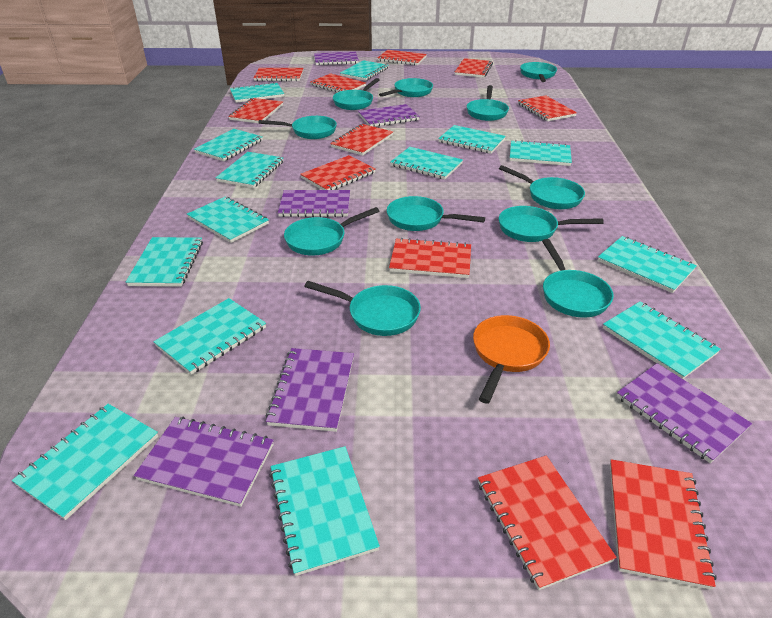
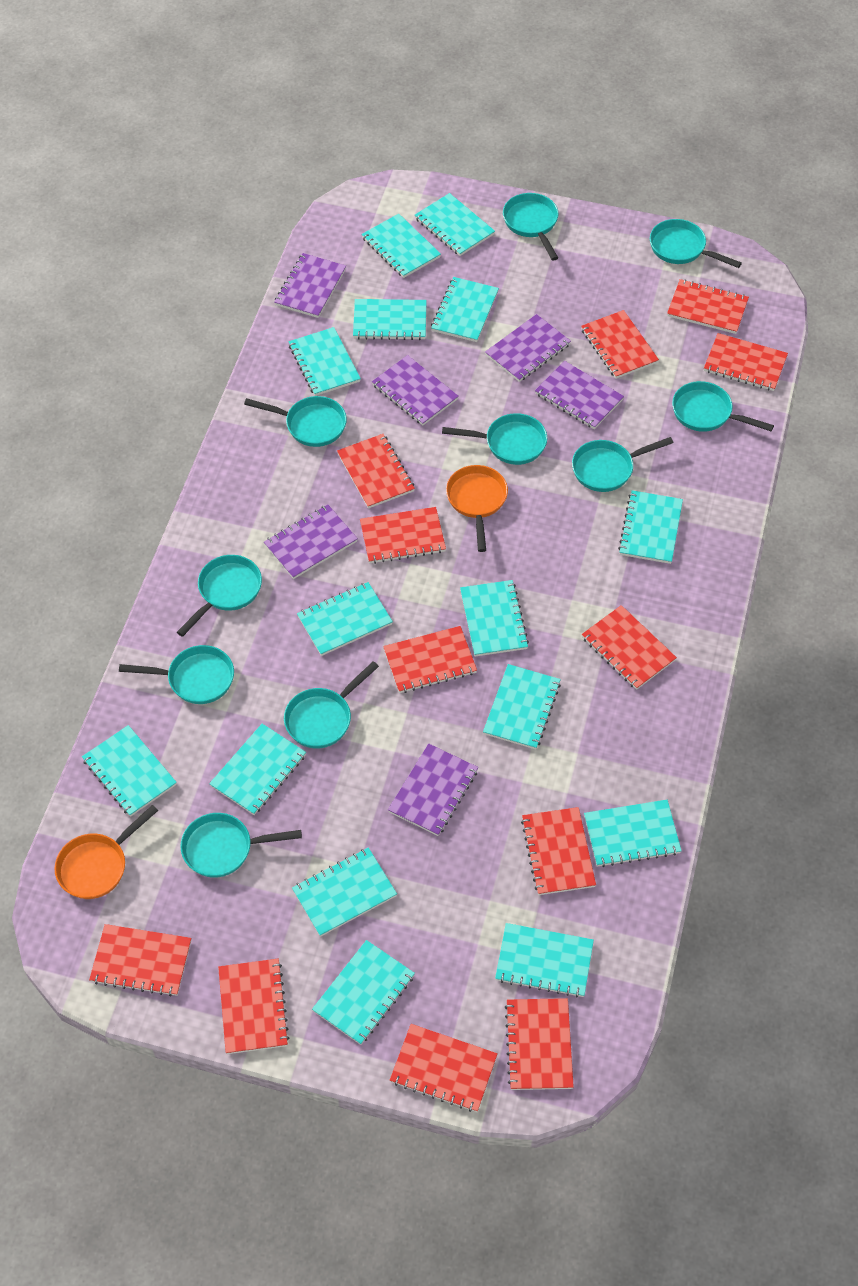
orange pan: [473,315,550,404] = 1 -> [54,805,158,899] [446,465,508,552] = 2
red notebook: [228,98,283,123] [254,68,303,82] [300,155,376,190] [310,73,366,92] [330,124,393,156] [378,50,427,65] [389,238,471,278] [455,58,493,78] [478,455,617,590] [518,95,577,121] [610,459,716,590] = 11 -> [89,924,191,996] [218,959,289,1054] [337,434,415,509] [360,507,446,564] [383,626,477,693] [390,1024,498,1112] [505,998,574,1090] [521,807,596,895] [581,310,659,379] [582,605,677,690] [667,279,749,334] [704,333,788,391] = 12
turquoise notebook: [12,404,158,520] [126,237,203,287] [153,298,266,375] [187,197,269,243] [194,129,263,161] [216,152,283,188] [230,82,284,103] [269,446,380,576] [340,60,388,81] [390,147,463,180] [438,125,506,154] [510,140,572,166] [598,236,697,293] [603,302,721,379] = 14 -> [82,725,177,817] [209,724,306,815] [289,327,361,396] [292,847,397,937] [297,582,393,656] [312,940,415,1045] [353,299,427,340] [361,214,441,278] [415,193,495,256] [431,277,499,342] [460,580,529,657] [483,664,561,750] [495,923,594,997] [584,800,682,867] [618,490,683,564] = 15
turquoise pan: [259,116,337,139] [284,207,379,256] [304,281,421,336] [333,78,379,110] [379,78,433,97] [387,196,485,231] [467,85,509,121] [499,165,585,209] [499,206,604,242] [520,62,557,82] [542,239,614,318] = 11 -> [119,645,234,704] [177,555,262,637] [180,813,302,878] [244,396,347,447] [284,661,379,749] [442,413,547,465] [503,193,559,261] [572,437,673,492] [650,219,742,268] [672,381,774,432] = 10

